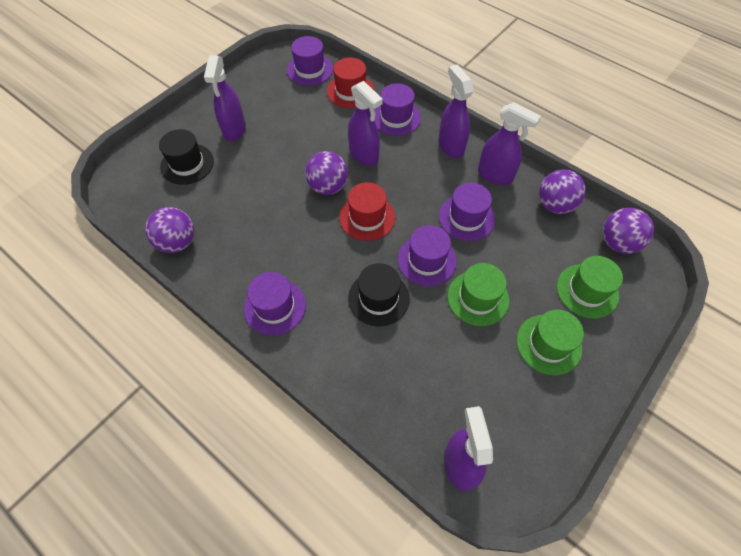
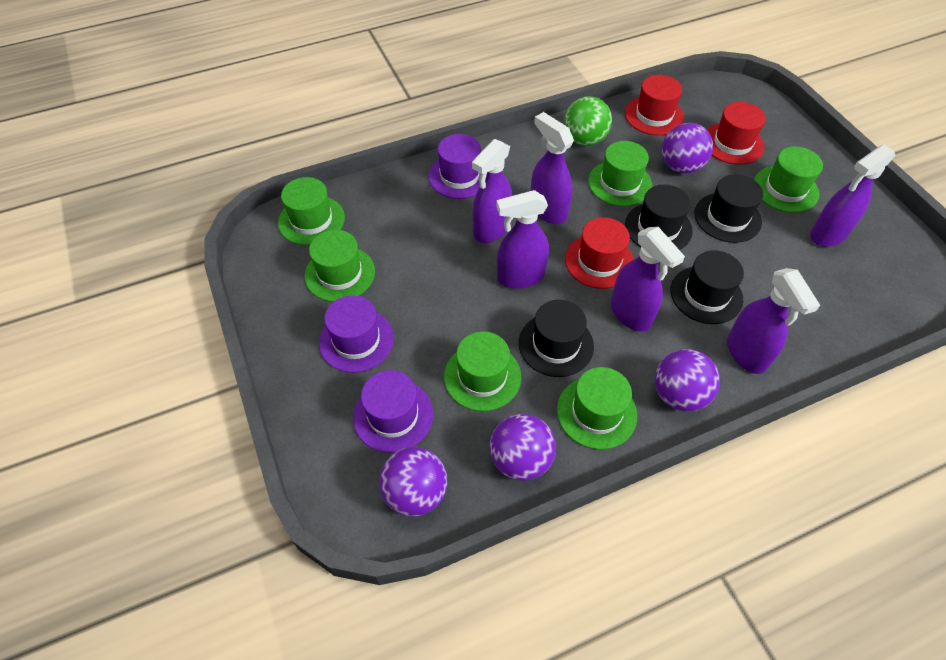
black hat: [159,129,214,185] [348,263,410,326] = 2 -> [519,300,594,377] [625,185,693,250] [671,250,744,324] [694,175,763,243] = 4
green ball: none = 0 -> [564,96,612,146] = 1
green hat: [448,263,509,326] [517,310,584,375] [557,256,623,319] = 3 -> [278,177,345,246] [305,230,375,302] [444,331,521,411] [557,367,637,449] [588,141,652,206] [754,146,823,213] = 6
purple hat: [244,272,306,335] [287,36,333,86] [374,83,421,136] [397,225,457,286] [439,183,495,241] = 5 -> [319,295,394,373] [353,370,433,453] [428,134,481,199] = 3
purple spray bottle: [204,55,246,141] [348,81,383,166] [438,65,474,158] [444,406,493,492] [478,102,541,185] = 5 -> [472,139,512,243] [496,190,549,289] [531,112,574,224] [611,227,685,332] [727,268,820,374] [810,145,895,247] = 6
red hat: [327,57,375,108] [339,182,395,241] = 2 -> [565,217,634,289] [625,75,684,135] [706,102,766,165] = 3

